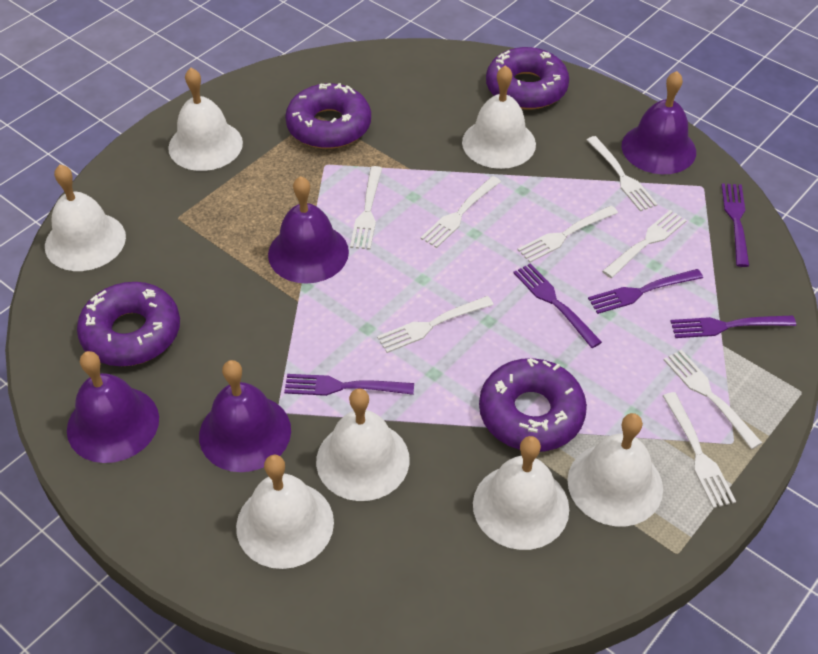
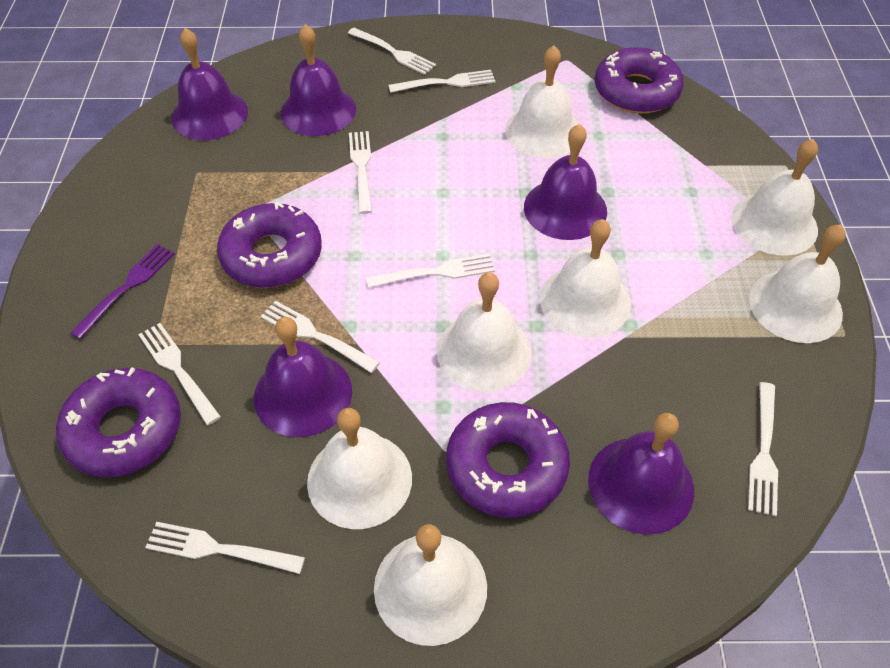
purple bell: [67,351,159,463] [199,360,291,472] [268,176,349,284] [622,71,696,174] = 4 -> [171,28,248,140] [254,317,352,437] [280,24,356,136] [524,124,607,240] [588,413,694,535] = 5
purple fork: [284,374,414,396] [513,263,602,348] [588,269,703,314] [671,316,796,338] [722,183,749,267] = 5 -> [70,244,175,339] = 1

